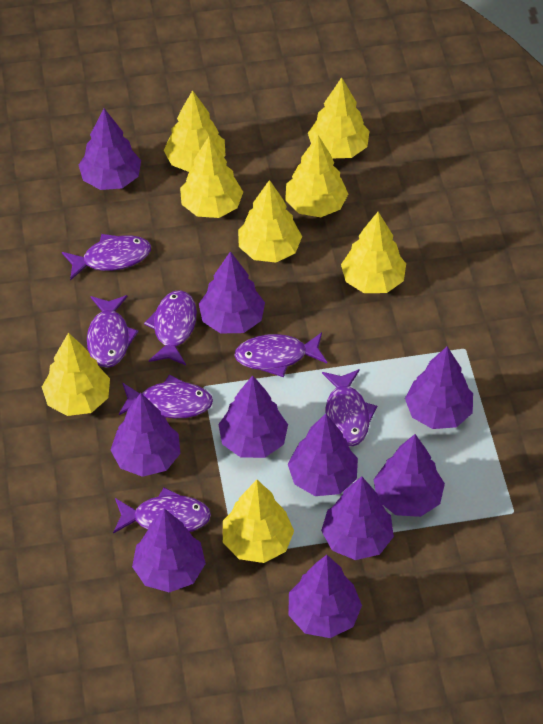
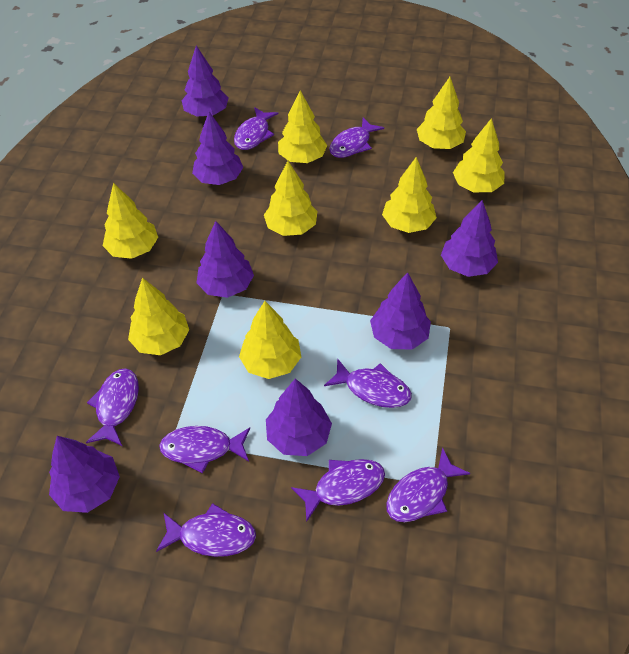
purple fish: [62,234,151,280] [87,295,139,368] [113,488,211,534] [119,375,213,418] [144,290,197,365] [234,332,327,377] [322,369,377,447] = 7 -> [86,368,139,446] [156,503,256,557] [159,426,250,474] [234,107,278,150] [291,459,385,522] [324,358,412,408] [329,117,384,158] [386,447,470,522] = 8
purple tree: [79,108,141,190] [110,393,181,477] [132,508,206,592] [199,251,265,333] [218,375,288,458] [288,413,358,496] [288,555,362,638] [321,476,394,560] [373,434,445,517] [405,347,473,429] = 10 -> [49,436,120,513] [182,46,228,117] [192,112,243,185] [196,221,254,298] [266,379,332,456] [370,272,431,350] [441,200,498,277] = 7

